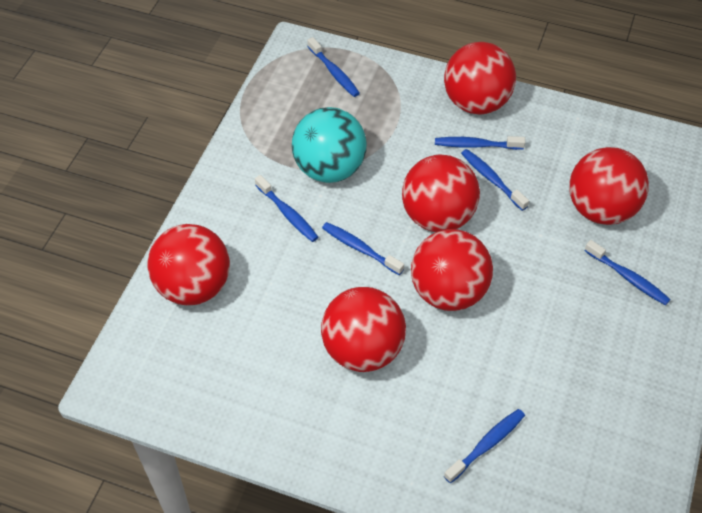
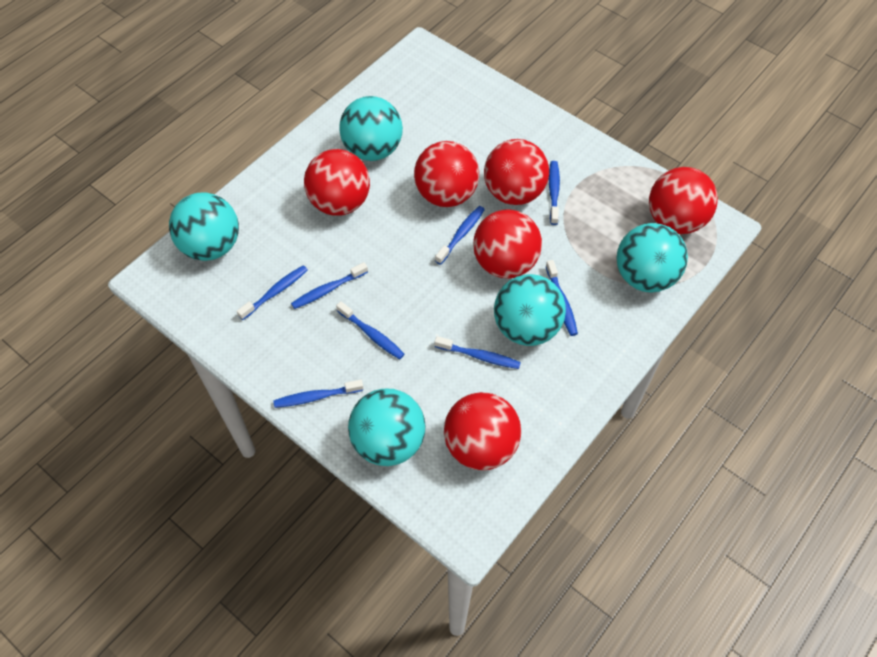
blue toothbrush: [255,175,318,242] [307,37,360,97] [322,222,404,275] [435,136,525,150] [444,409,525,483] [461,149,529,211] [584,240,671,305] = 7 -> [237,265,308,320] [273,380,364,408] [291,262,368,309] [336,301,404,359] [435,206,485,265] [435,336,521,369] [546,260,578,336] [549,161,560,225] = 8
turquoise ball: [292,107,367,183] = 1 -> [169,192,239,261] [339,96,403,161] [348,389,426,466] [494,274,566,346] [616,223,688,293] = 5

